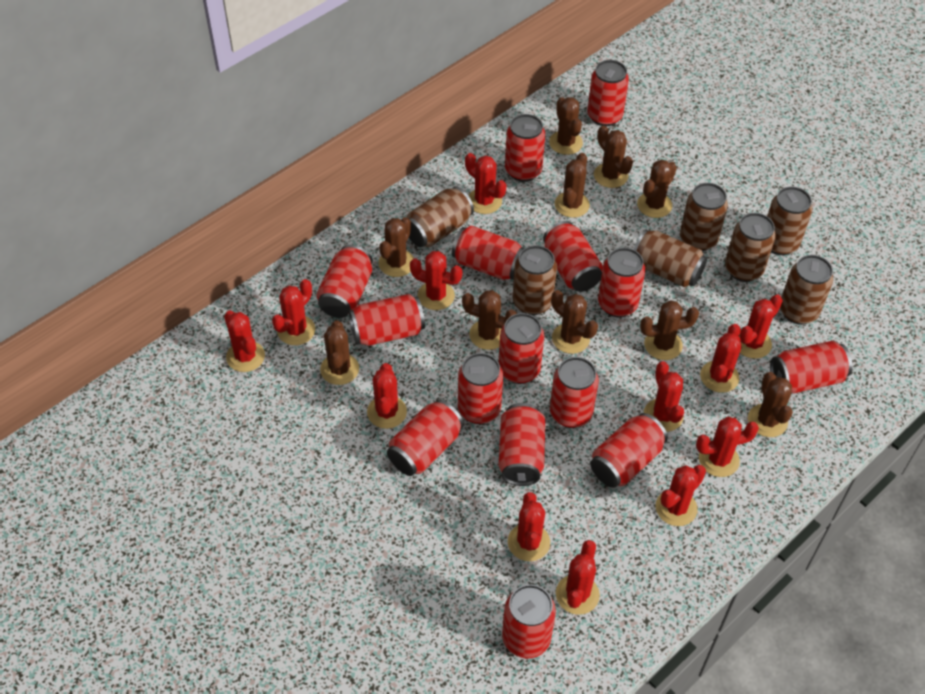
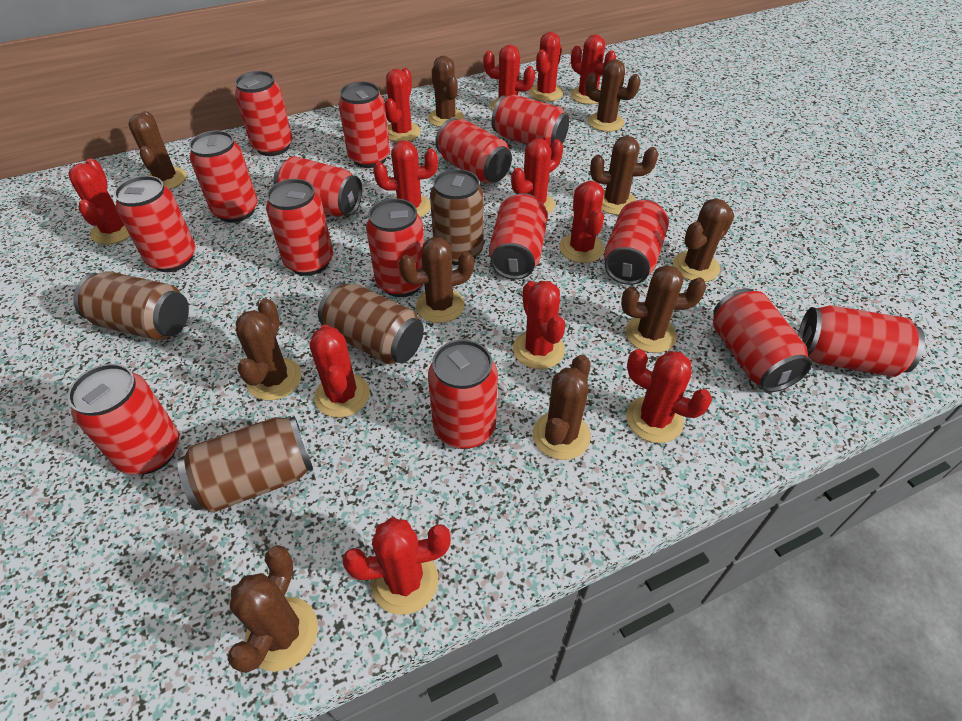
brown can: [407,187,474,247] [513,245,557,315] [634,229,707,287] [680,183,728,251] [725,213,776,282] [767,187,812,255] [780,255,833,325] = 7 -> [73,271,189,340] [177,416,313,513] [318,282,424,365] [430,169,484,265] = 4

